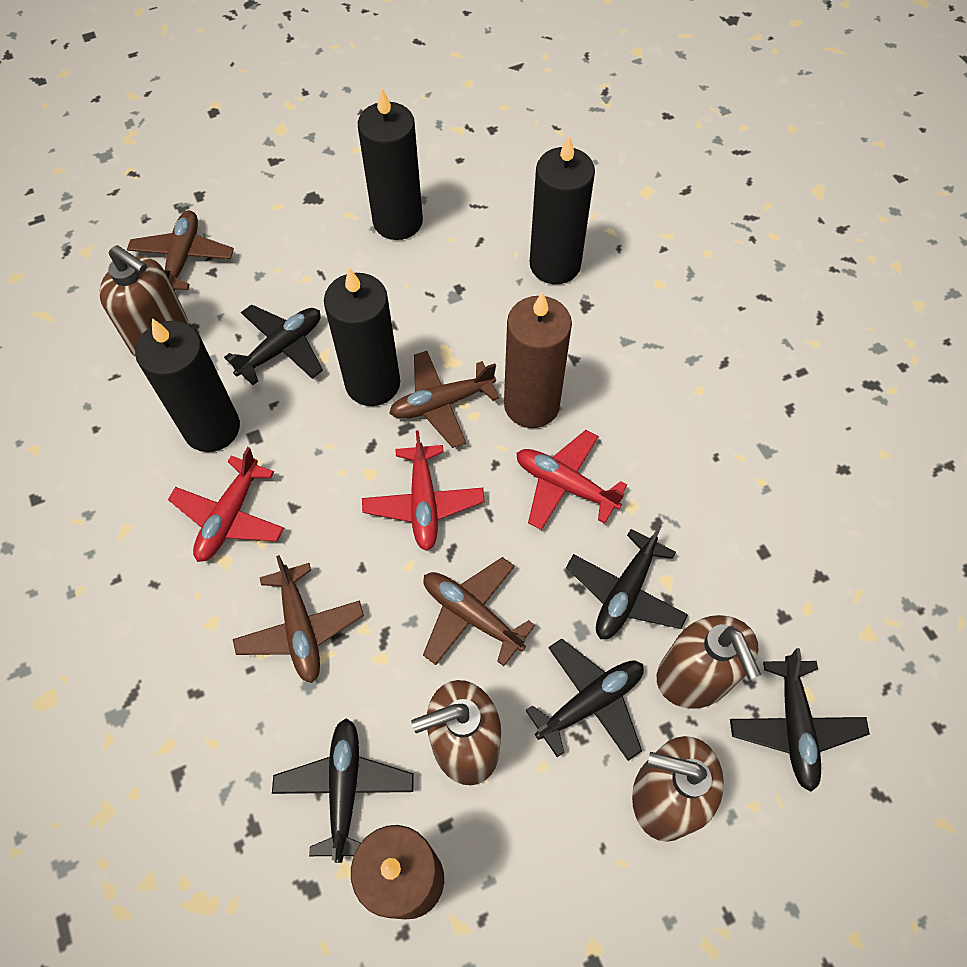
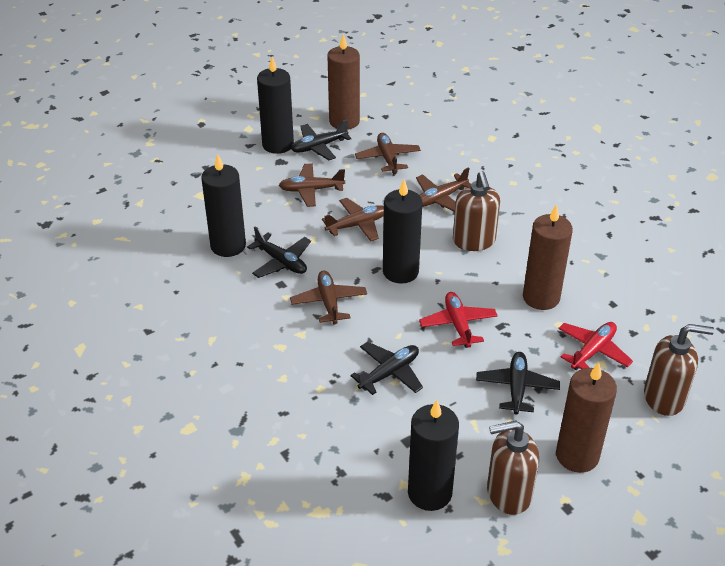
black plane: [224,304,323,385] [272,718,414,863] [526,639,644,761] [566,525,688,639] [730,648,870,792] = 5 -> [247,226,311,278] [291,119,351,160] [350,342,423,395] [476,352,560,415] = 4
brown candle: [351,825,444,919] [504,292,572,428] = 2 -> [327,34,360,130] [523,204,573,310] [556,362,617,473] = 3
brown plane: [127,210,234,291] [233,555,364,683] [389,351,499,448] [423,557,535,666] = 4 -> [279,163,345,207] [290,271,367,325] [322,198,384,241] [355,133,421,174] [416,167,471,212] = 5
brown soap dispenser: [99,245,189,357] [411,680,501,785] [632,736,724,842] [657,615,761,709] = 4 -> [453,171,500,251] [487,421,539,515] [644,324,714,416] = 3
red plane: [168,447,284,562] [362,430,485,551] [517,430,627,530] = 3 -> [419,292,498,348] [558,322,633,370] = 2

